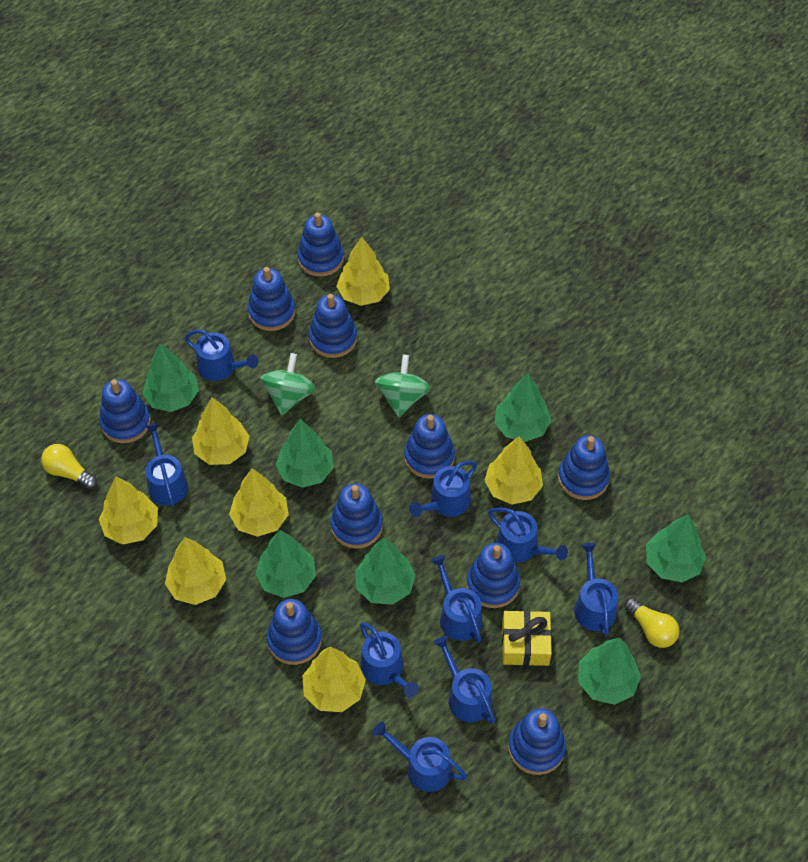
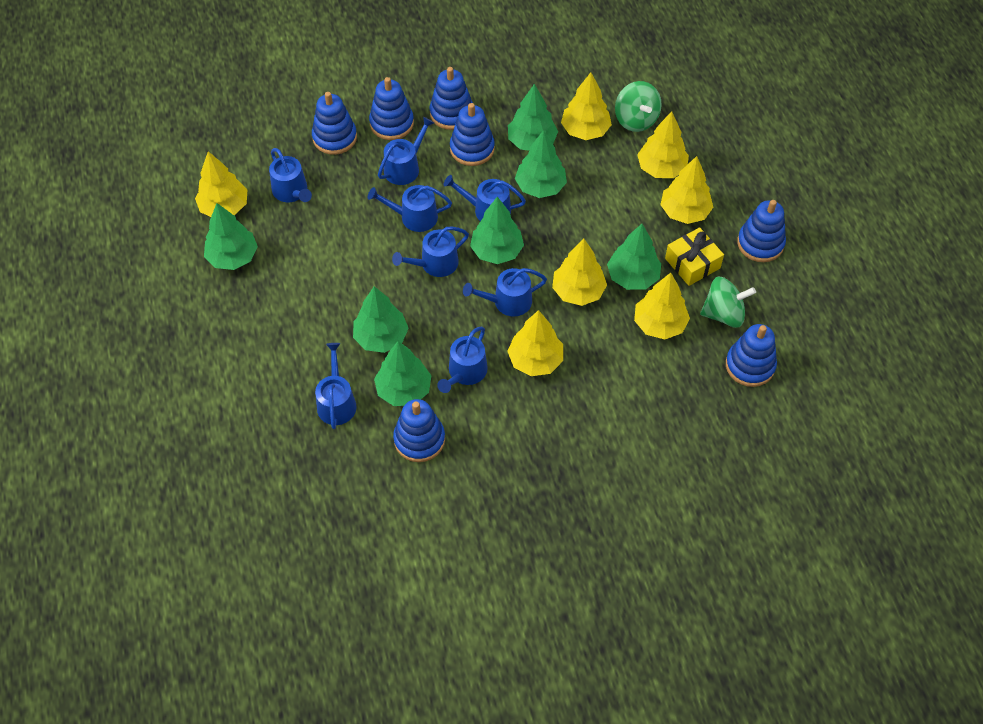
blue stacking toy: [99,379,151,443] [247,267,295,331] [267,599,322,665] [297,212,344,277] [309,294,357,358] [330,483,383,549] [404,414,455,479] [466,543,520,608] [508,708,566,775] [558,435,610,500] = 10 -> [312,92,357,155] [369,77,414,140] [393,399,445,462] [430,67,473,130] [450,103,495,166] [726,324,777,387] [737,200,786,262] = 7
blue watering can: [145,423,188,507] [184,329,258,381] [360,622,419,698] [373,721,467,792] [409,461,477,517] [431,555,482,643] [433,636,495,724] [488,508,568,563] [574,543,618,636] = 9 -> [269,148,312,202] [315,343,357,429] [368,185,452,232] [378,117,434,185] [392,226,469,277] [437,326,488,393] [443,175,526,221] [463,268,547,317] = 8
yellow light bulb: [41,444,97,489] [624,597,680,648] = 2 -> none = 0

